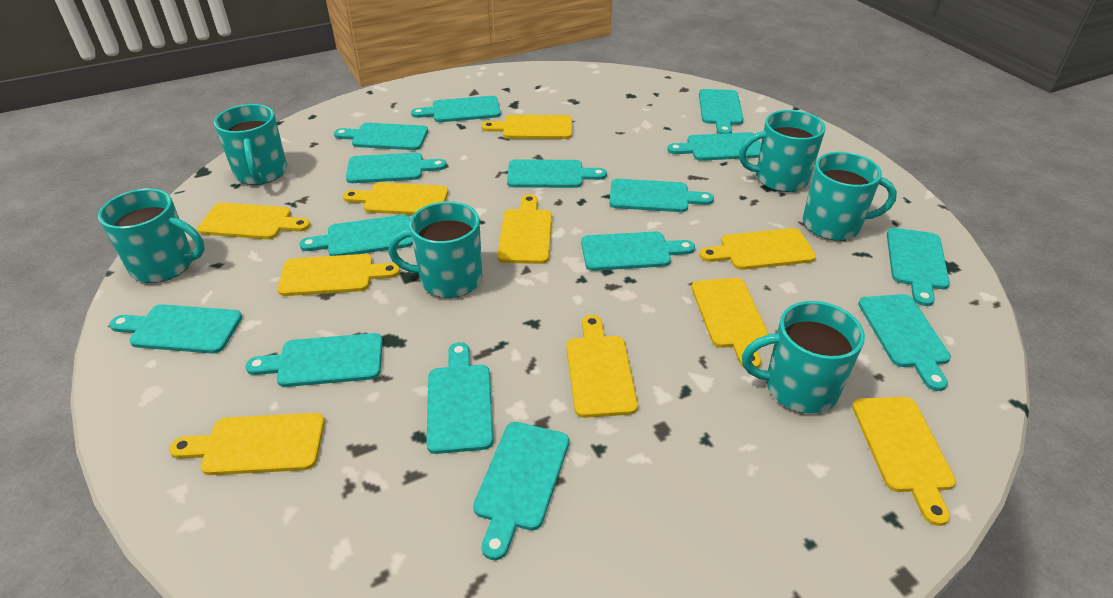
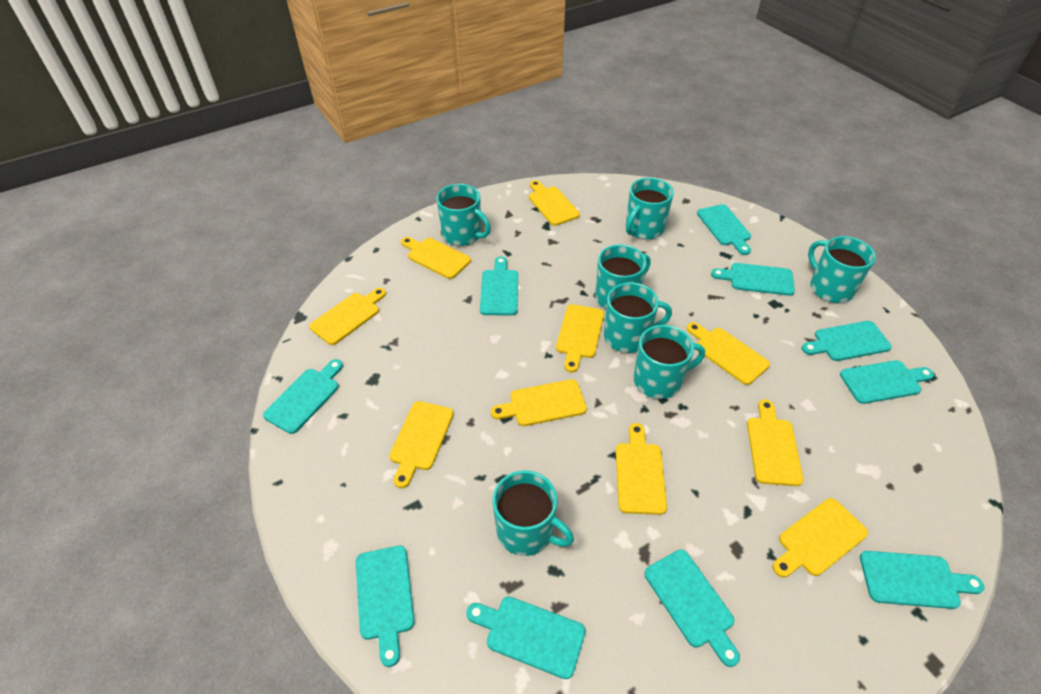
turquoise cutting board: [110,304,242,354] [246,333,383,387] [299,215,413,256] [334,123,428,150] [346,153,447,183] [411,96,501,122] [426,342,493,454] [473,422,569,560] [507,159,607,188] [581,232,695,271] [609,179,714,212] [667,132,761,161] [699,89,743,134] [858,294,951,391] [887,228,950,306] = 15 -> [263,359,343,434] [356,546,415,667] [466,596,586,679] [480,257,518,315] [644,550,740,667] [697,204,751,255] [711,263,795,296] [801,321,892,361] [840,360,934,404] [860,551,984,609] = 10
turquoise mug: [98,188,205,283] [214,104,287,185] [388,201,482,298] [739,110,825,192] [742,301,865,414] [803,152,897,241] = 6 -> [436,184,491,246] [493,471,574,556] [595,245,651,309] [604,282,672,353] [626,178,674,240] [634,325,705,399] [808,236,876,303] = 7

